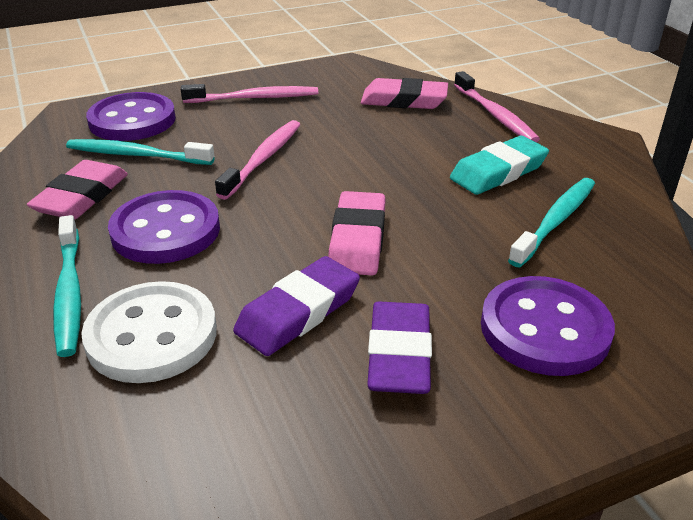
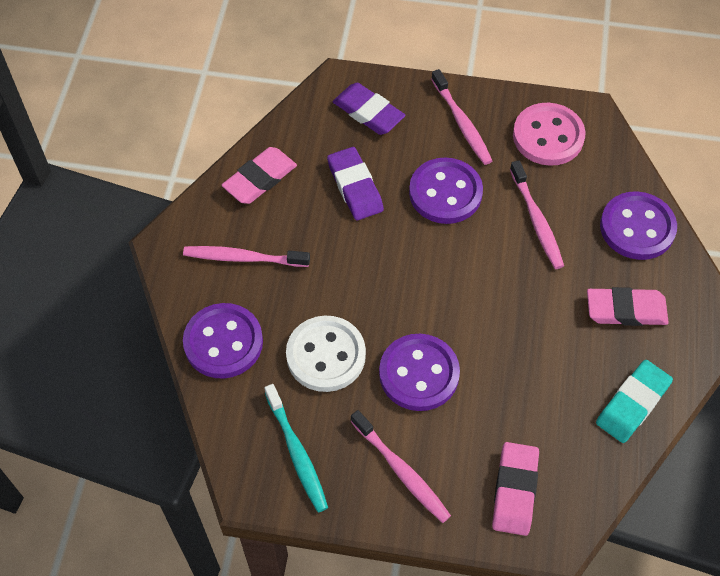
pink button: none = 0 -> [513,103,585,166] = 1
pink toothbrush: [181,84,318,103] [215,120,300,200] [454,71,540,142] = 3 -> [183,246,310,267] [351,410,451,523] [431,69,492,165] [510,160,564,269] = 4
purple button: [86,92,176,141] [108,190,220,264] [481,276,615,376] = 3 -> [183,303,263,379] [379,334,460,411] [409,158,483,224] [600,191,677,260] = 4
turquoise toothbrush: [53,215,81,357] [66,139,215,165] [508,178,595,267] = 3 -> [264,384,328,512] = 1

